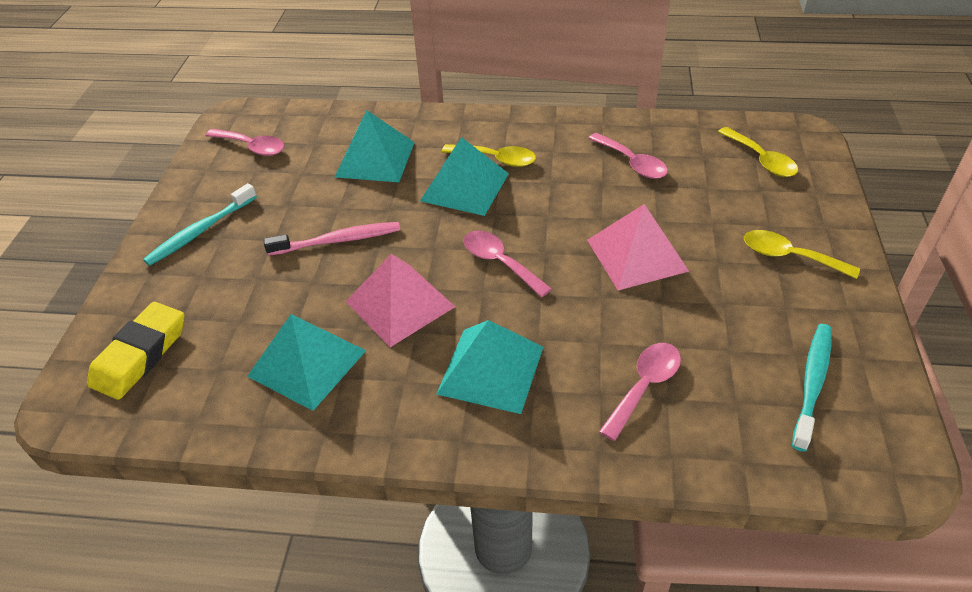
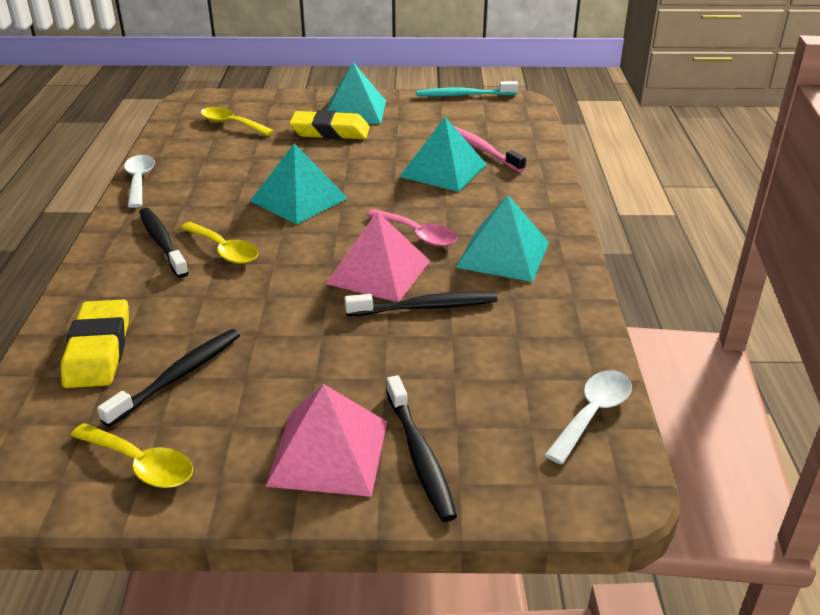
black toothbrush: none = 0 -> [97,329,240,427] [139,208,189,278] [345,292,498,316] [386,375,457,522] = 4
pink spoon: [206,129,284,156] [463,231,552,297] [588,133,668,179] [599,343,681,441] = 4 -> [366,209,457,247] = 1
turquoise toothbrush: [143,183,257,266] [792,324,832,452] = 2 -> [416,81,518,97] = 1
white spoon: none = 0 -> [124,155,155,208] [545,370,632,464] = 2
yellow eraser: [87,302,184,400] = 1 -> [61,299,129,388] [289,110,370,139] = 2

